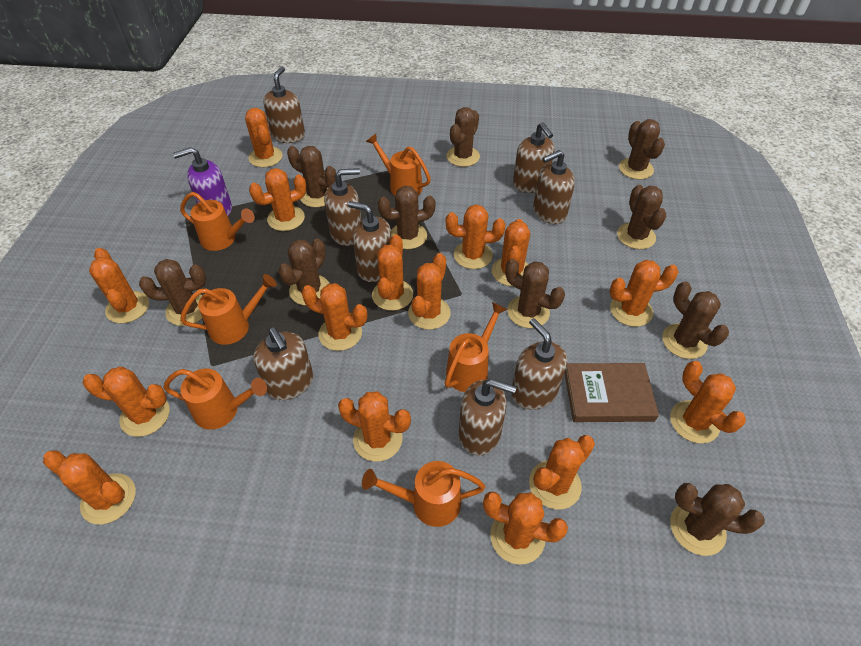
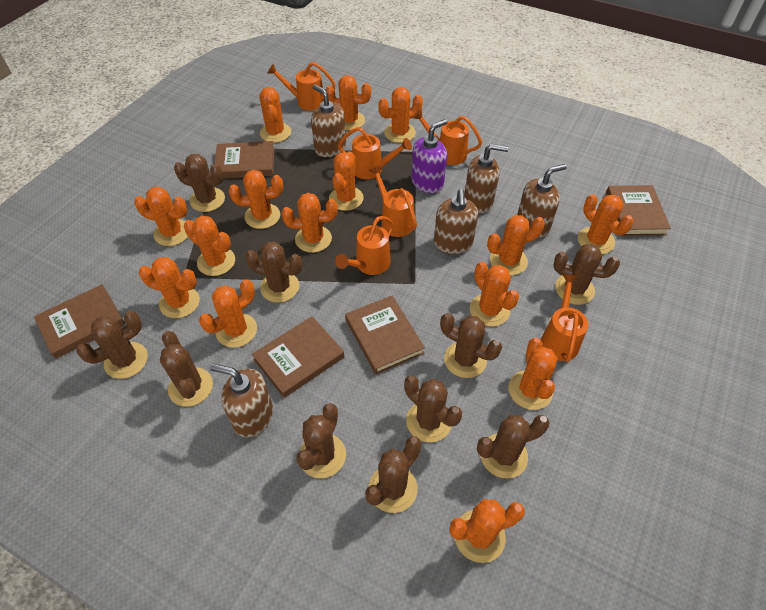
brown book: [565,363,659,422] = 1 -> [34,284,125,359] [215,141,274,179] [252,316,344,398] [345,296,425,374] [606,185,671,236] = 5
brown soap dispenser: [254,327,313,400] [263,67,305,143] [324,168,361,246] [348,201,392,282] [459,379,517,455] [511,318,567,410] [513,122,555,193] [533,150,575,224] = 8 -> [210,364,273,437] [311,84,346,157] [434,189,478,254] [464,144,509,214] [517,164,567,238] = 5

